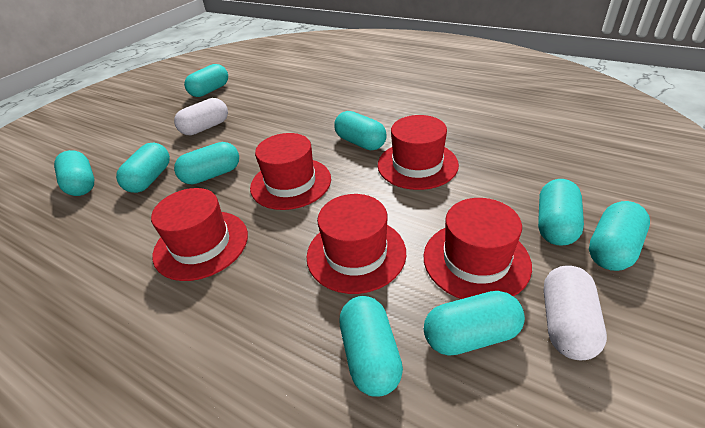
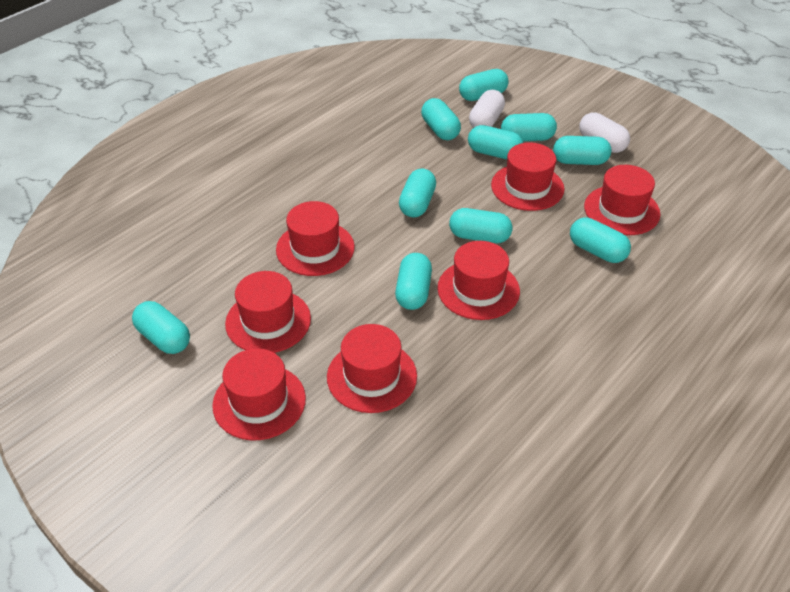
red hat: [151,188,248,281] [250,133,331,210] [307,194,406,294] [378,115,459,190] [424,198,532,299] = 5 -> [212,348,306,440] [225,271,311,353] [276,201,355,276] [327,324,417,413] [437,241,520,320] [491,142,564,211] [584,165,660,235] = 7
turquoise capsule: [54,150,94,196] [116,143,170,193] [174,142,239,184] [184,64,228,97] [334,111,387,150] [340,296,403,397] [424,291,525,356] [538,179,584,246] [589,201,650,271] = 9 -> [132,301,190,354] [395,253,432,310] [399,169,436,218] [421,98,461,140] [449,208,512,243] [459,69,508,101] [468,125,523,159] [501,113,557,141] [553,136,611,165] [570,217,631,263] = 10

